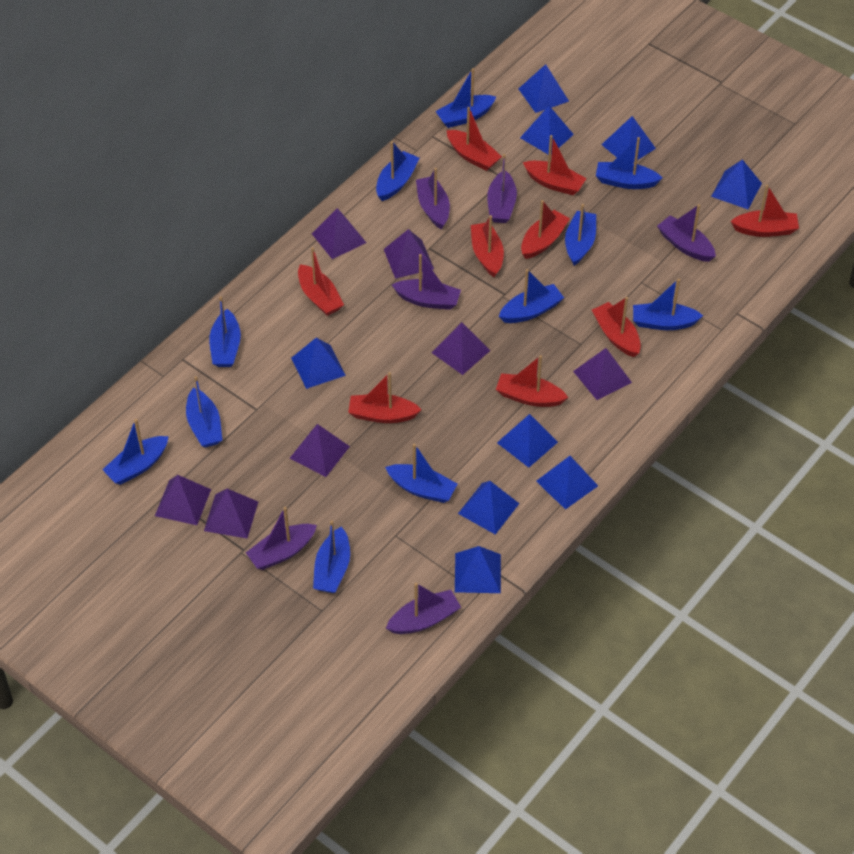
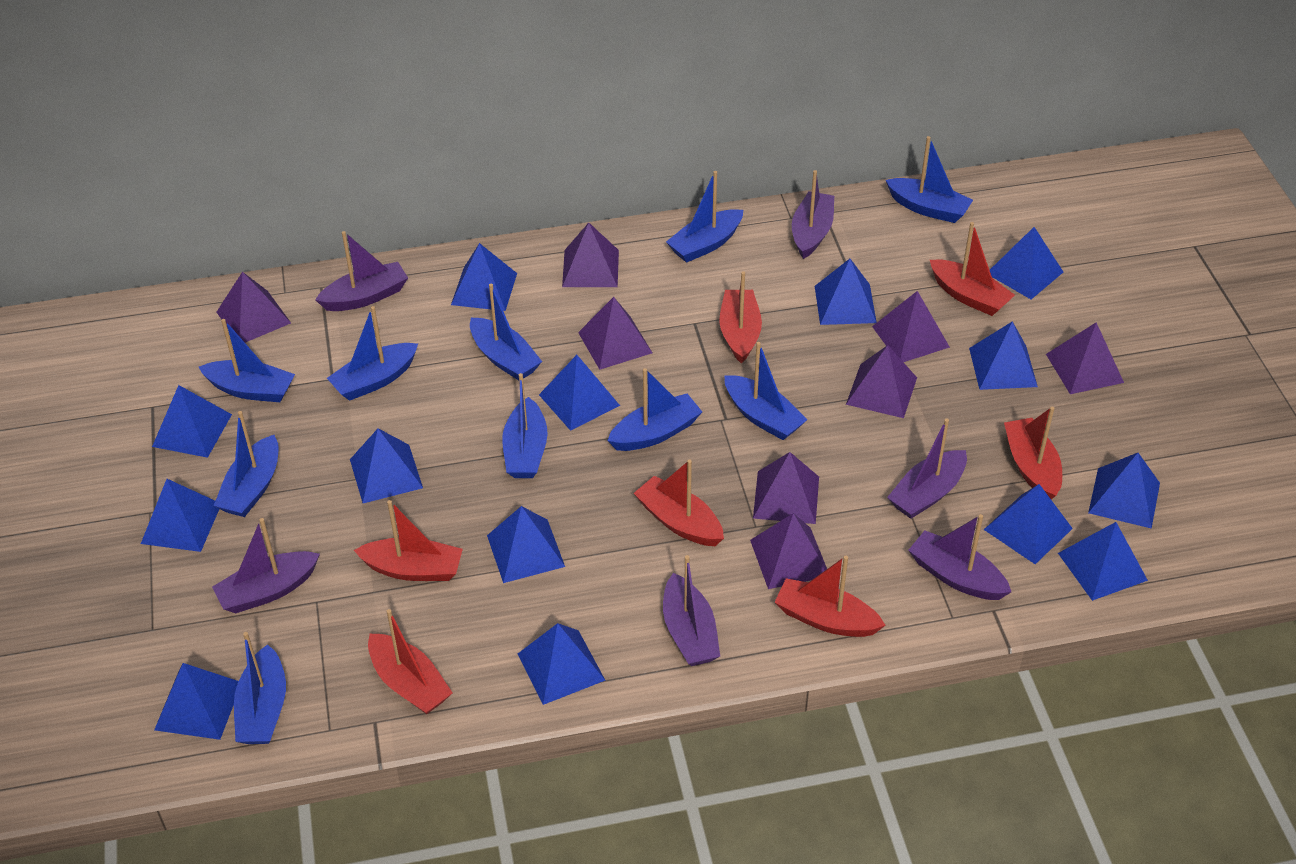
blue boat: [102,419,169,485] [186,376,222,448] [209,297,241,367] [313,520,350,593] [376,141,420,201] [385,444,457,503] [435,68,496,128] [499,269,564,323] [565,204,596,266] [596,137,662,189] [633,279,703,330] = 11 -> [199,319,295,402] [214,411,279,517] [234,632,286,744] [327,306,418,401] [470,283,542,380] [502,373,548,478] [607,368,702,451] [666,171,743,263] [724,342,807,440] [886,136,973,223] = 10
blue pyramid: [291,338,346,389] [455,546,501,593] [458,481,520,535] [497,414,558,468] [519,64,569,113] [520,106,574,155] [536,456,598,510] [601,116,656,163] [711,159,762,209] = 9 -> [141,479,219,552] [152,385,232,458] [154,663,238,740] [350,429,423,503] [451,243,517,311] [487,506,565,583] [518,623,606,705] [539,355,620,431] [815,259,877,325] [969,321,1038,390] [984,484,1073,564] [990,227,1063,299] [1058,522,1148,601] [1088,453,1160,529] = 14
purple pyramid: [155,475,211,525] [204,489,258,538] [290,424,350,477] [312,208,366,259] [384,229,434,279] [431,322,491,375] [573,348,632,400] = 7 -> [217,272,291,343] [562,223,619,287] [578,297,652,370] [750,513,827,589] [753,452,819,524] [846,345,917,418] [872,291,950,362] [1046,322,1124,394] = 8
red boat: [298,247,344,316] [348,372,422,423] [447,107,502,171] [471,215,504,278] [496,355,568,407] [521,200,570,259] [523,135,587,195] [592,297,641,357] [731,185,799,237] = 9 -> [354,500,463,581] [368,609,453,714] [634,460,724,546] [719,271,762,364] [775,556,886,637] [930,222,1015,316] [1004,407,1062,499] = 7

